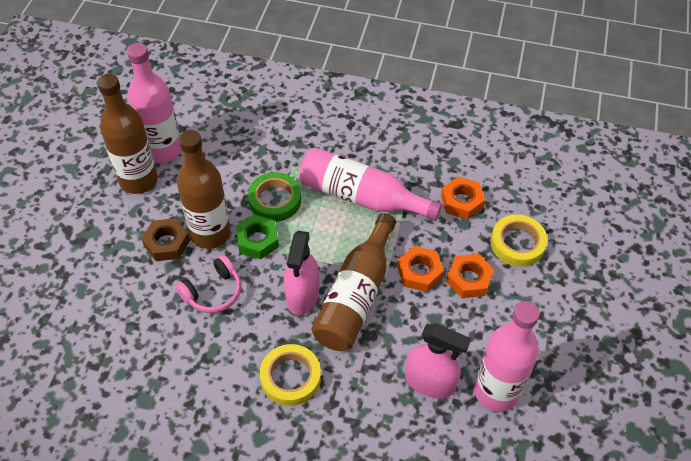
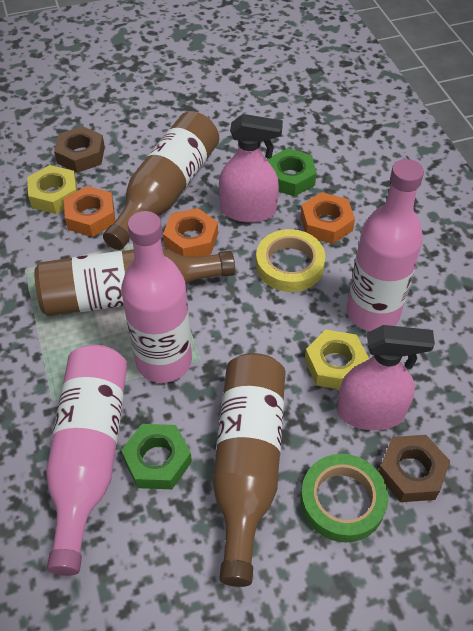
brown nut: [141,218,190,261] = 1 -> [54,126,105,173] [379,435,450,502] = 2
green nut: [235,214,279,259] = 1 -> [121,424,192,489] [267,148,316,197] = 2
pink headphones: [176,255,241,313] = 1 -> none = 0
yellow nut: none = 0 -> [27,165,78,214] [304,329,369,390] = 2
yellow tape: [260,344,321,406] [491,215,548,267] = 2 -> [256,229,325,292] = 1

